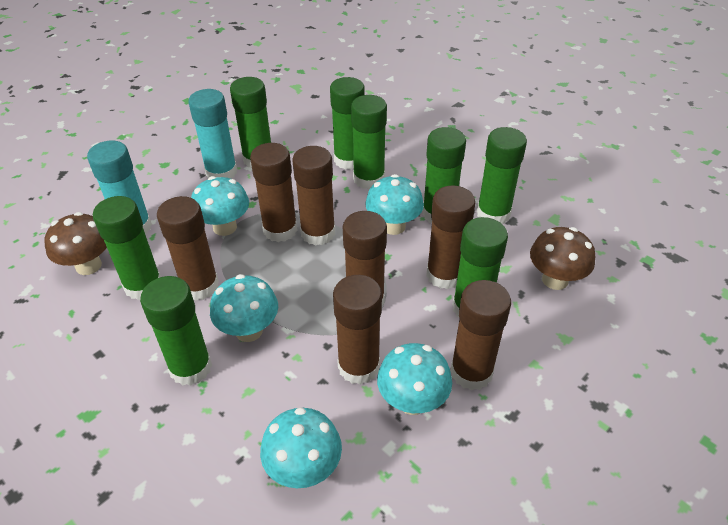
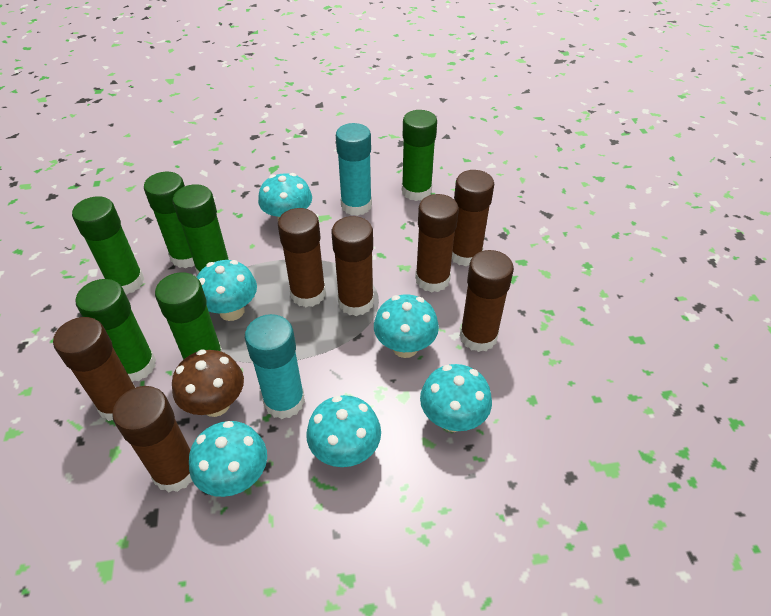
brown mushroom: [44,212,107,275] [530,227,595,290] = 2 -> [172,349,244,417] = 1
green glue stick: [93,196,161,300] [140,276,212,386] [230,77,271,168] [330,77,365,170] [351,95,387,190] [422,127,466,223] [453,217,508,317] [477,127,527,224] = 8 -> [72,196,144,295] [76,279,156,382] [144,172,194,268] [155,272,223,360] [172,184,229,275] [402,110,437,201] = 6
turquoise mushroom: [191,176,249,236] [210,274,278,342] [260,407,342,488] [365,174,424,235] [377,343,452,415] = 5 -> [189,421,267,497] [197,260,257,321] [258,173,312,220] [306,395,381,467] [374,295,439,358] [420,364,492,432] = 6

